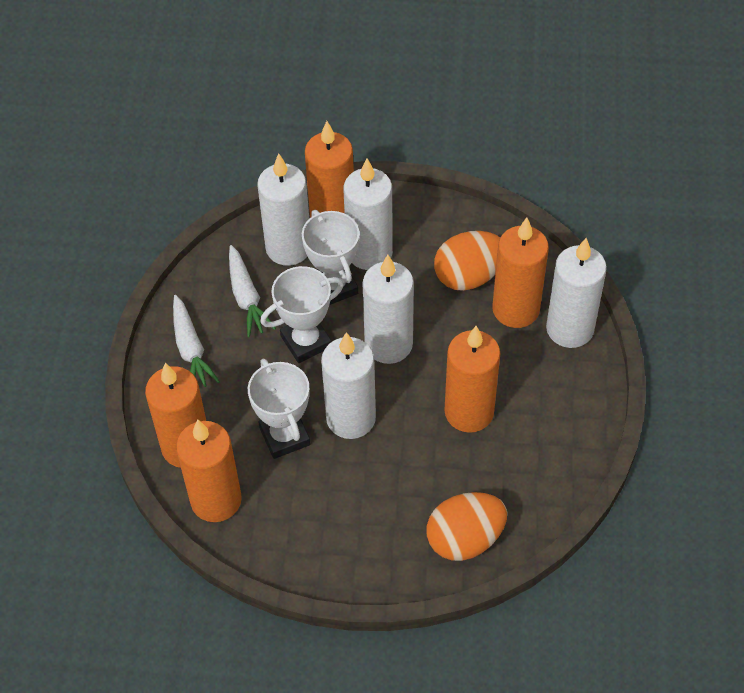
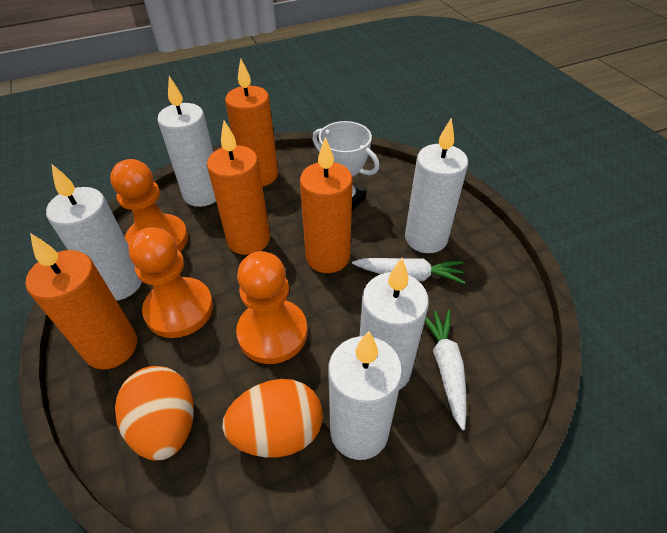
orange candle: [145,363,206,468] [176,419,242,522] [305,121,354,218] [445,326,500,433] [492,217,549,328] = 5 -> [26,233,137,369] [207,120,270,255] [225,59,278,187] [300,137,353,273] = 4
orange pawn: none = 0 -> [110,159,188,251] [129,227,213,338] [236,251,307,364] = 3
white trophy: [248,359,310,459] [260,266,344,363] [302,210,359,305] = 3 -> [312,121,380,210] = 1

